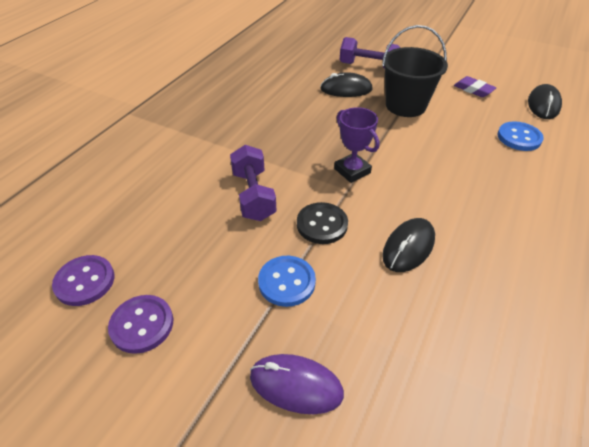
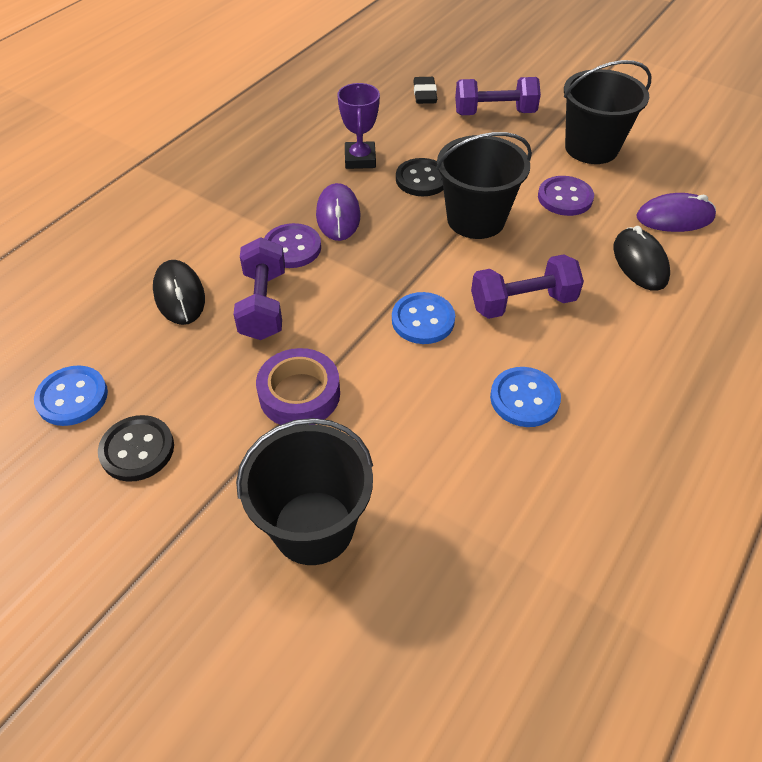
black bucket: [382,25,448,117] = 1 -> [236,418,373,565] [436,132,532,239] [564,60,651,164] = 3
black button: [297,202,348,244] = 1 -> [98,415,174,482] [396,158,444,196] = 2
black eraser: none = 0 -> [413,77,437,104] = 1
black mouse: [320,72,373,97] [382,218,435,272] [528,84,562,119] = 3 -> [153,260,205,325] [613,226,670,291] = 2
blue button: [258,256,316,307] [497,121,544,151] = 2 -> [34,366,108,426] [392,292,455,344] [490,367,561,427] = 3
purple dumbbell: [230,145,276,221] [340,37,400,69] = 2 -> [233,237,285,340] [455,77,541,115] [471,254,584,319] = 3
purple eraser: [454,76,496,97] = 1 -> none = 0
purple mouse: [250,354,344,414] = 1 -> [316,183,360,241] [636,193,716,232] = 2
purple tape: none = 0 -> [256,348,340,426] = 1

